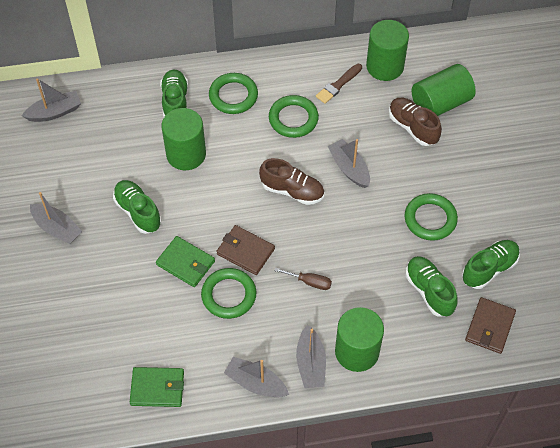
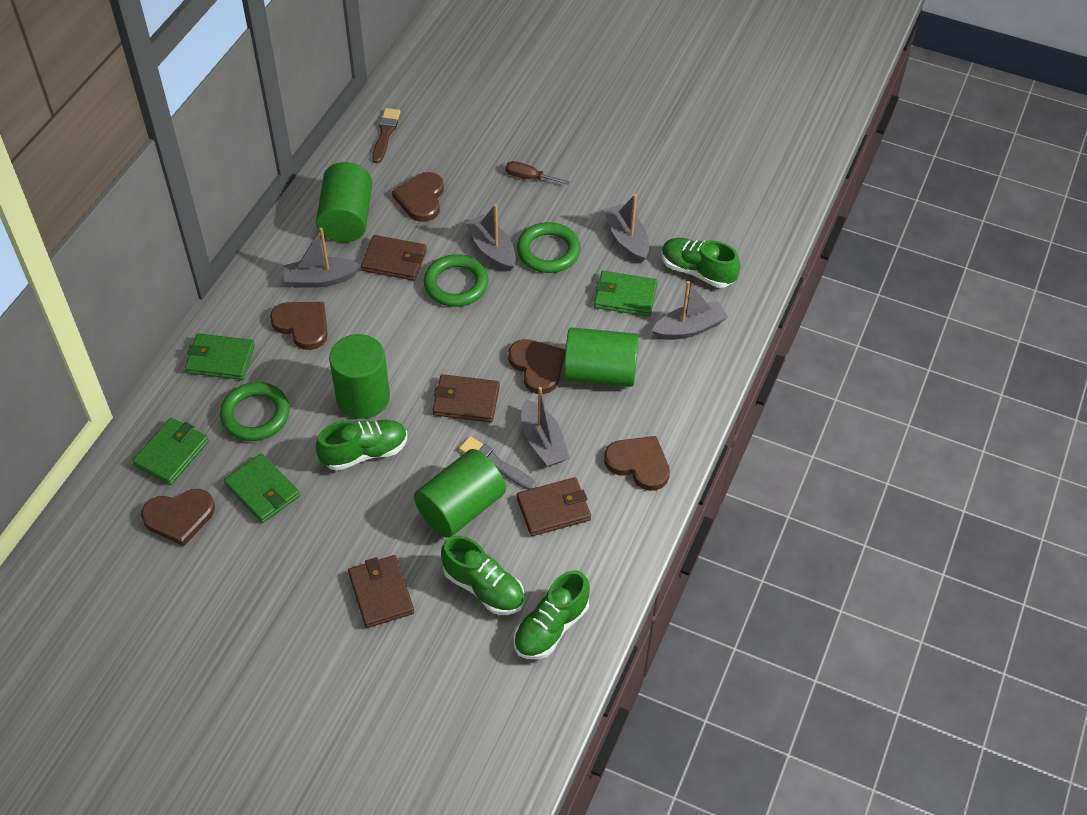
brown heart: none = 0 -> [141,489,215,546] [270,302,328,350] [392,172,444,222] [508,339,565,394] [604,436,670,491] = 5
brown shoe: [259,158,324,205] [389,98,442,146] = 2 -> none = 0
brown wallet: [217,225,275,275] [465,297,516,354] = 2 -> [348,555,414,628] [361,235,427,281] [433,374,500,422] [517,477,591,536] = 4
green ring: [201,268,256,319] [209,73,258,114] [269,95,319,138] [405,193,458,241] = 4 -> [220,382,290,441] [424,254,488,307] [517,222,581,273] = 3
green wallet: [130,367,184,407] [156,236,215,287] = 2 -> [132,418,209,485] [185,333,255,380] [224,453,300,523] [594,271,658,317] = 4
grey brush: none = 0 -> [459,436,536,490] = 1

